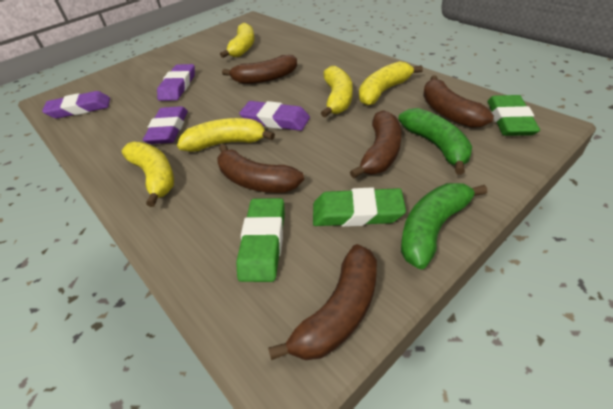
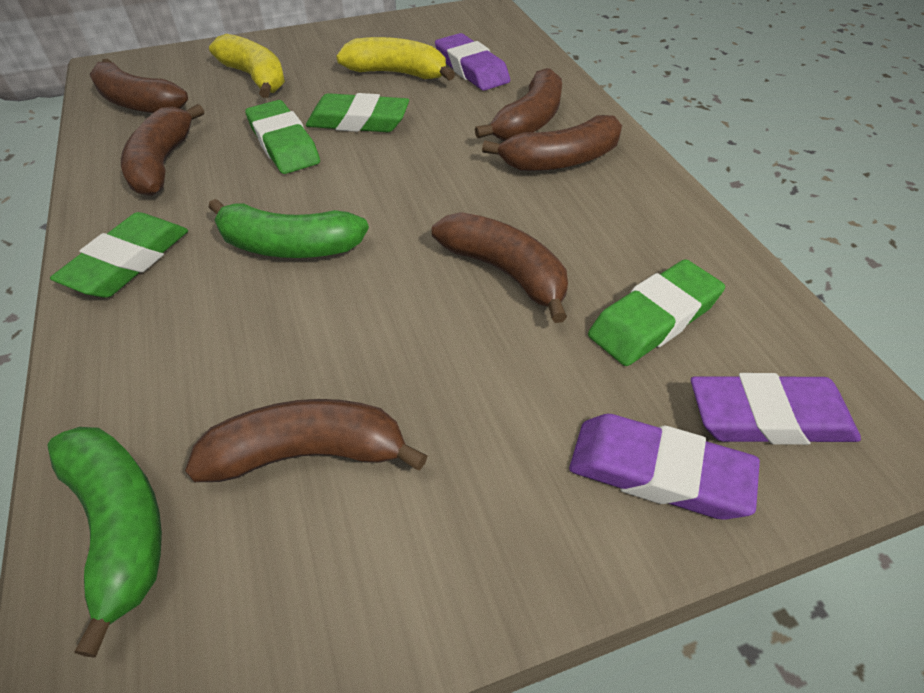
brown banana: [217,144,304,193] [222,55,297,84] [268,244,377,360] [350,110,402,178] [423,76,494,128] = 5 -> [89,58,188,113] [121,104,204,196] [185,399,428,482] [432,212,568,323] [475,68,562,141] [482,115,622,171] = 6
green eraser: [236,198,285,282] [313,187,406,227] [488,95,540,136] = 3 -> [50,212,188,298] [245,100,320,174] [306,93,409,132] [588,259,725,366] = 4
purple eraser: [42,91,110,118] [143,106,188,144] [157,64,195,101] [239,101,310,131] = 4 -> [435,33,510,91] [569,414,760,520] [691,373,861,445] = 3
yellow banana: [122,142,174,207] [177,118,275,152] [220,23,255,58] [321,66,353,118] [359,61,423,106] = 5 -> [209,34,285,98] [336,37,455,81] = 2

